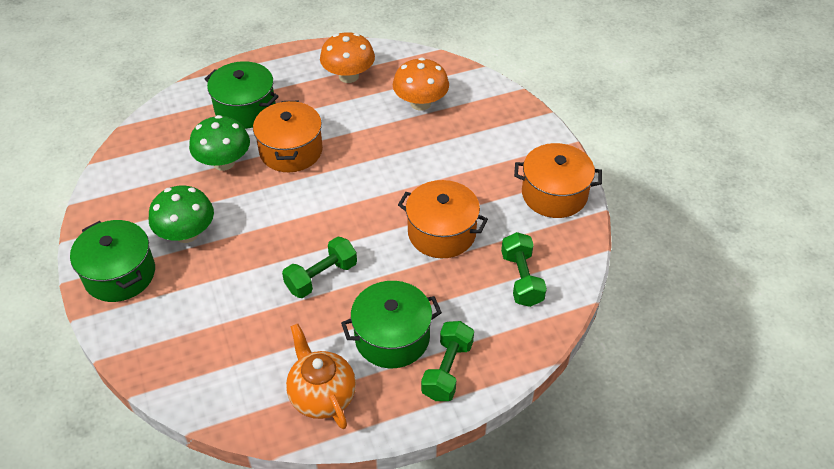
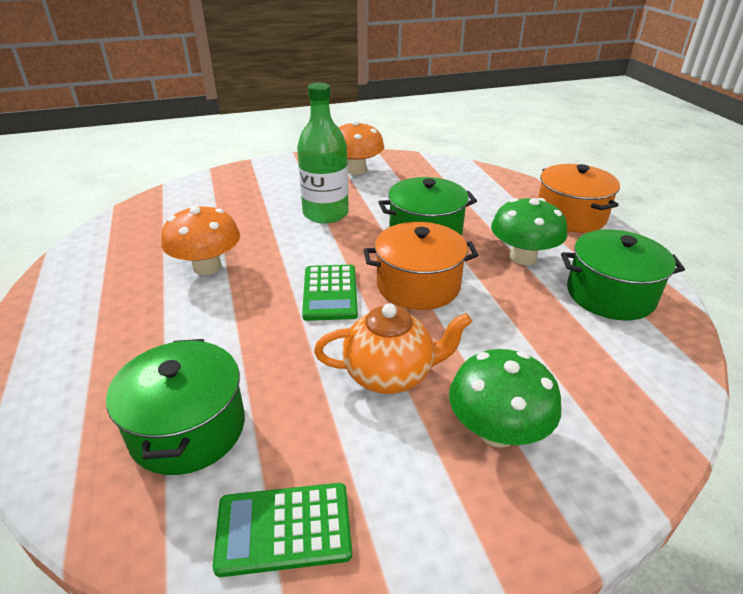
green bottle: none = 0 -> [297,83,349,224] = 1
green calculator: none = 0 -> [213,483,352,577] [302,265,358,321] = 2
green dumbbell: [282,237,357,298] [421,321,474,401] [501,232,547,307] = 3 -> none = 0
orange pot: [253,101,323,172] [398,180,488,258] [514,143,602,218] = 3 -> [364,222,478,310] [538,164,620,233] = 2

